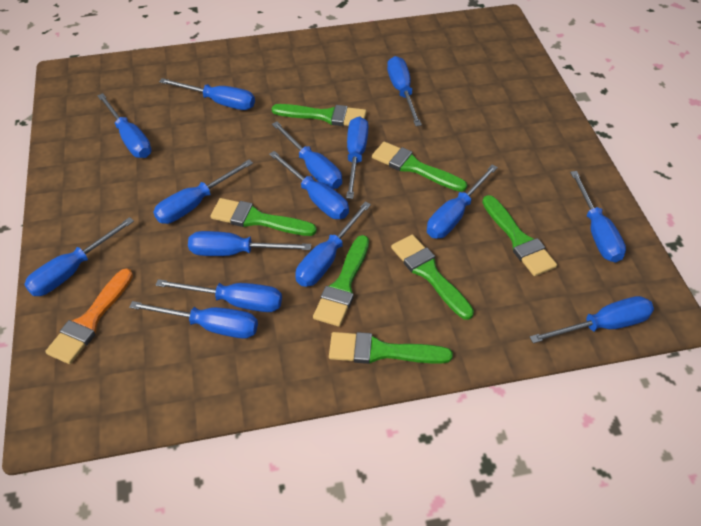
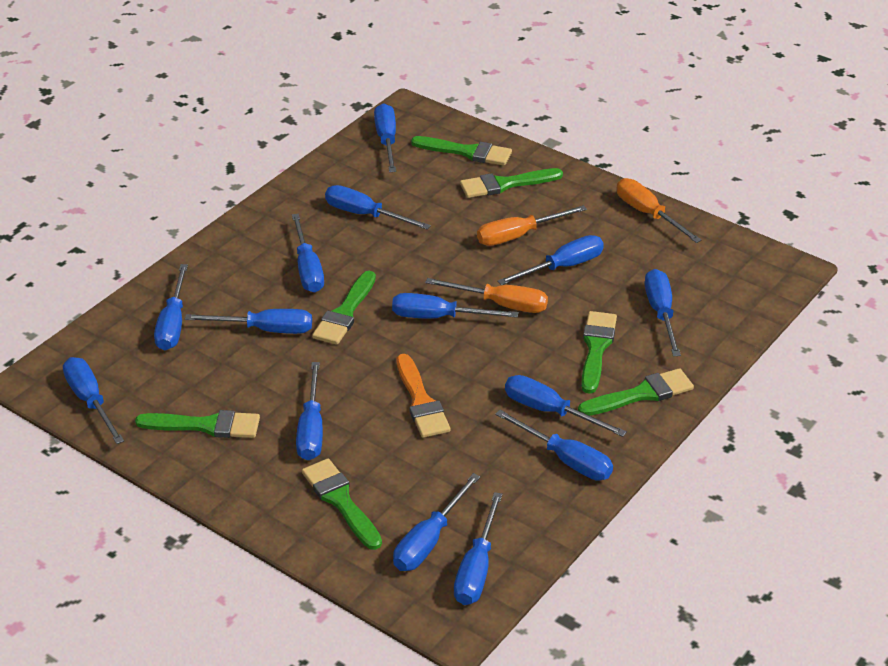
blue screwdriver: [24,217,134,296] [97,93,151,158] [129,301,258,339] [153,160,253,224] [156,279,282,312] [159,78,255,110] [188,231,311,256] [269,151,349,219] [272,122,342,189] [295,201,371,287] [346,116,368,199] [387,56,422,126] [427,165,498,238] [530,296,654,343] [570,171,626,263] = 15 -> [63,357,124,444] [154,264,188,350] [185,309,312,334] [292,214,324,292] [296,362,323,460] [325,185,431,229] [374,103,396,172] [392,293,519,319] [393,473,480,571] [454,492,502,605] [495,410,613,480] [497,235,604,285] [505,375,627,437] [645,269,681,356] = 14
orange screwdriver: none = 0 -> [425,278,548,313] [477,205,587,246] [617,178,702,243] = 3

